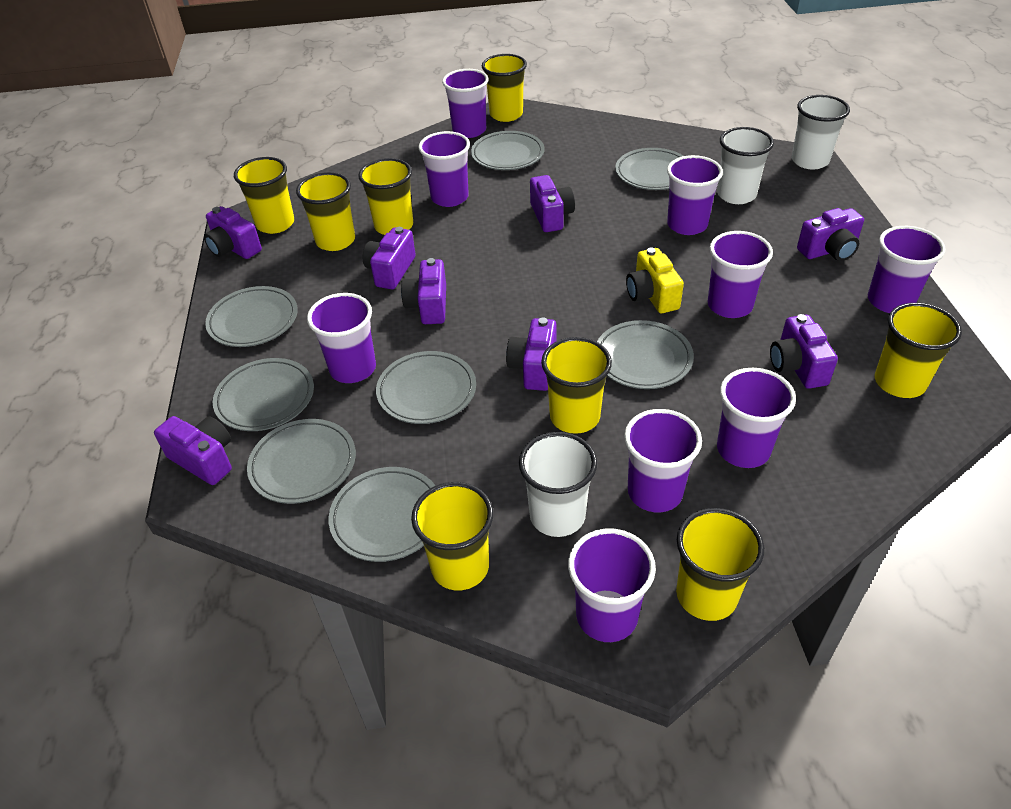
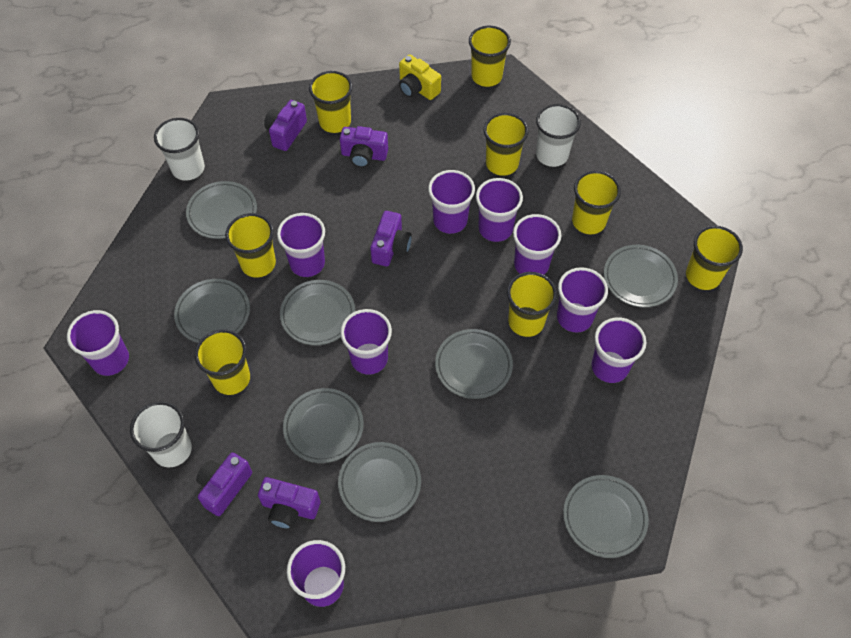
purple camera: [154,416,232,485] [204,206,262,259] [363,227,416,289] [401,258,446,324] [506,317,557,391] [530,175,575,232] [770,314,838,389] [797,208,864,261] = 8 -> [196,452,252,516] [258,477,320,529] [264,100,307,151] [340,126,388,168] [370,211,412,266] = 5

